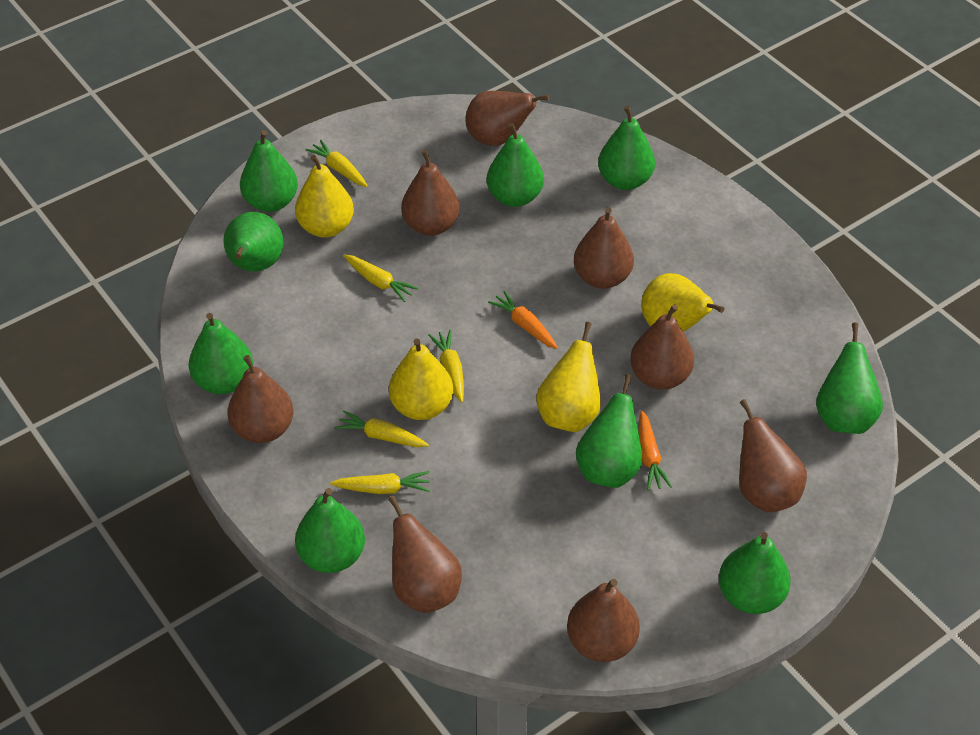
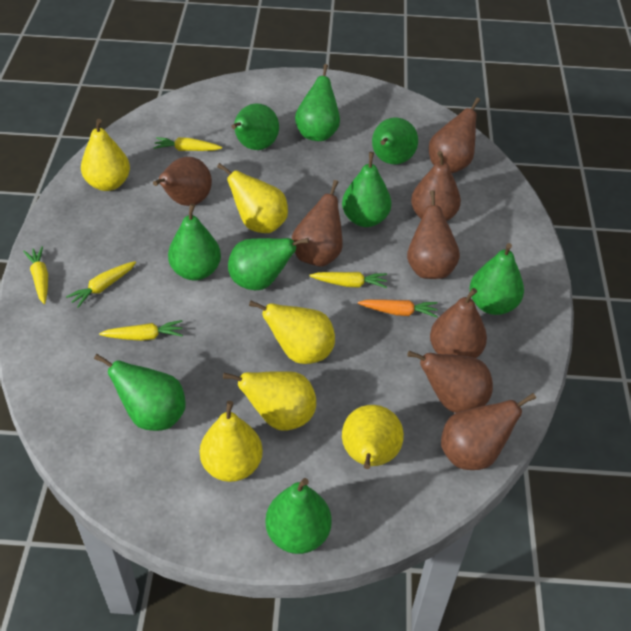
orange carrot: [488,291,558,349] [638,410,672,490] = 2 -> [358,299,438,318] = 1
yellow pear: [295,155,354,238] [389,338,453,420] [536,322,601,432] [641,273,724,332] = 4 -> [81,119,130,191] [200,401,263,482] [217,163,288,233] [223,371,316,431] [249,300,335,364] [342,405,404,469] = 6

